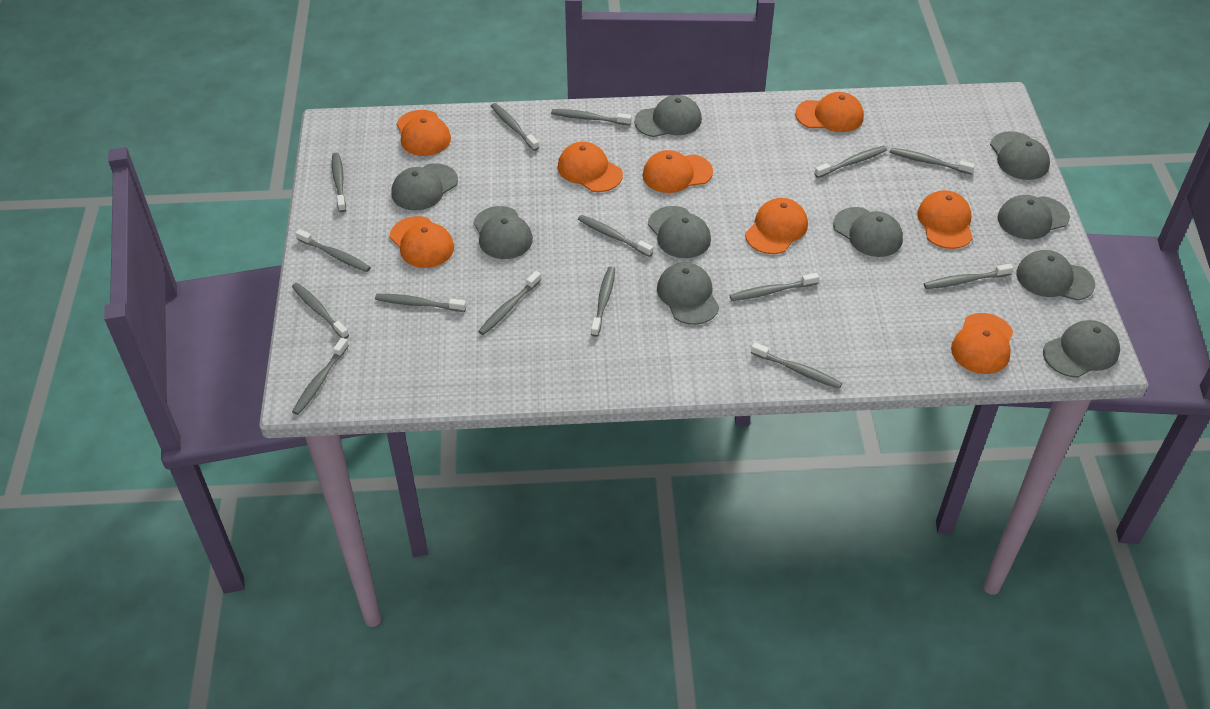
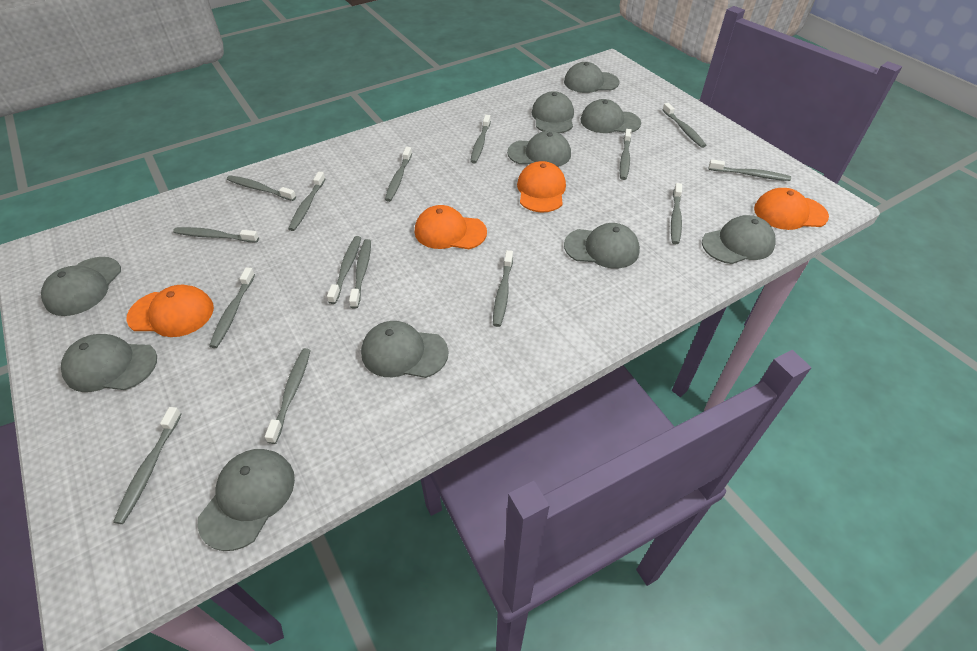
orange cap: [390,216,454,268] [396,110,451,156] [557,142,623,192] [643,150,713,193] [745,198,808,254] [795,92,864,132] [917,190,973,249] [951,313,1013,374] = 8 -> [127,285,214,337] [415,205,487,249] [517,161,566,212] [754,188,829,230] = 4

